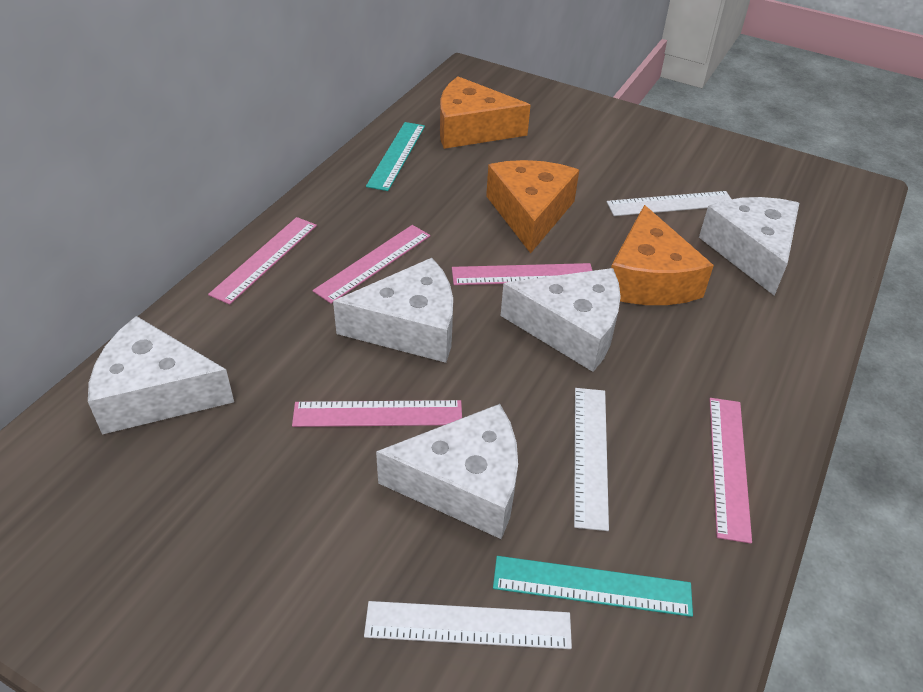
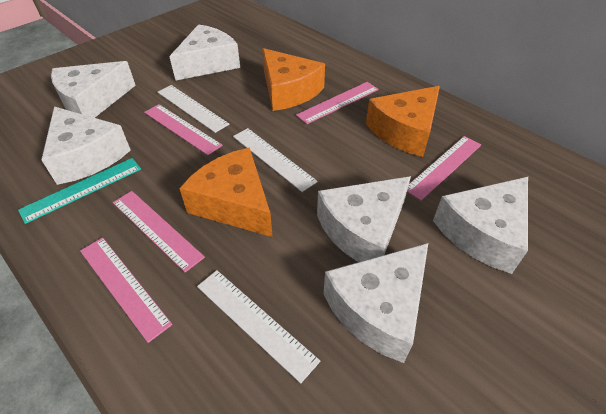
turquoise ruler: [366,122,425,191] [493,556,693,617] = 2 -> [18,158,141,224] = 1
white cheese: [88,316,234,435] [333,258,453,363] [376,404,518,539] [500,268,621,372] [699,197,799,296] = 5 -> [41,107,131,185] [51,61,136,118] [169,24,240,80] [317,176,411,262] [324,243,428,363] [433,177,528,274] = 6

